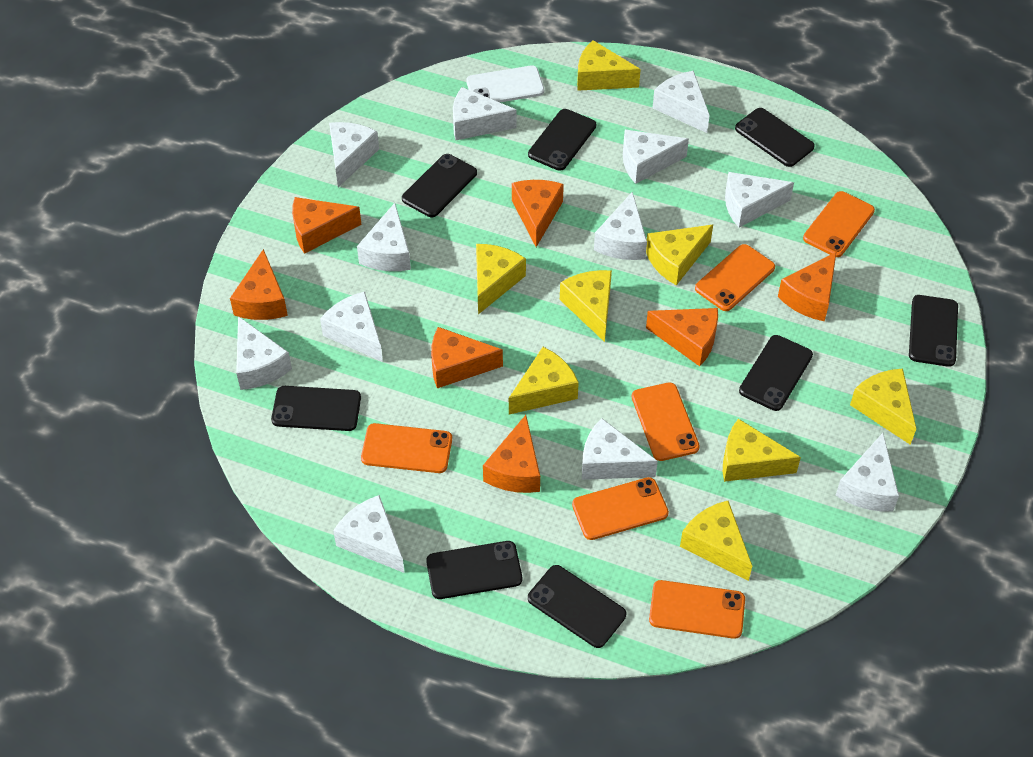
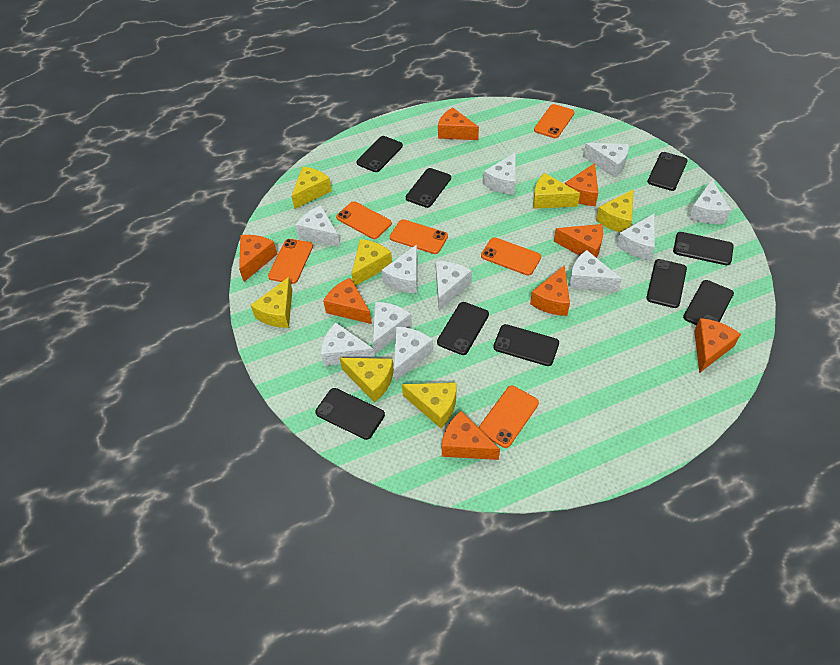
black phone: [271,386,361,431] [402,154,477,217] [426,541,522,599] [528,109,596,171] [528,565,626,648] [735,108,815,167] [739,335,813,411] [909,295,958,367] = 8 -> [315,388,385,440] [356,136,403,172] [406,168,451,208] [437,302,489,355] [493,324,559,366] [646,259,687,308] [647,152,688,191] [673,232,734,265] [683,280,734,325] = 9
orange cheese: [230,249,288,320] [292,197,362,254] [431,327,503,388] [483,415,540,493] [512,180,564,247] [646,308,718,366] [778,252,836,322] = 7 -> [239,235,277,282] [323,278,372,324] [438,107,479,140] [442,411,500,460] [530,265,570,316] [554,224,603,258] [565,163,598,206] [694,318,741,373] = 8
white cheese: [236,316,292,390] [320,291,383,362] [329,122,379,187] [333,495,404,573] [357,203,411,271] [453,87,517,140] [582,418,658,480] [594,192,647,260] [623,130,689,184] [653,71,710,133] [725,172,794,228] [835,433,899,511] = 12 -> [296,205,340,247] [321,322,375,366] [373,302,412,355] [382,245,417,293] [394,327,433,381] [436,261,472,310] [483,152,516,195] [569,250,622,292] [583,143,629,178] [616,213,655,260] [689,180,731,224] = 11
white phone: [466,65,544,102] = 1 -> none = 0
yellow cheese: [476,244,526,314] [509,347,579,415] [560,270,612,342] [577,40,641,91] [646,225,713,285] [680,501,752,581] [723,419,801,482] [850,369,916,445] = 8 -> [251,277,292,328] [291,167,332,209] [340,358,394,403] [351,239,392,286] [402,383,457,428] [533,173,580,209] [596,189,634,232] = 7

